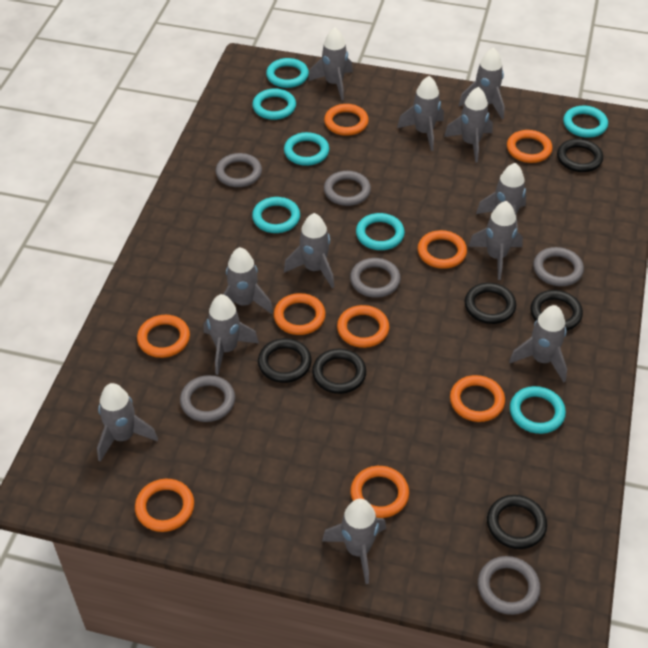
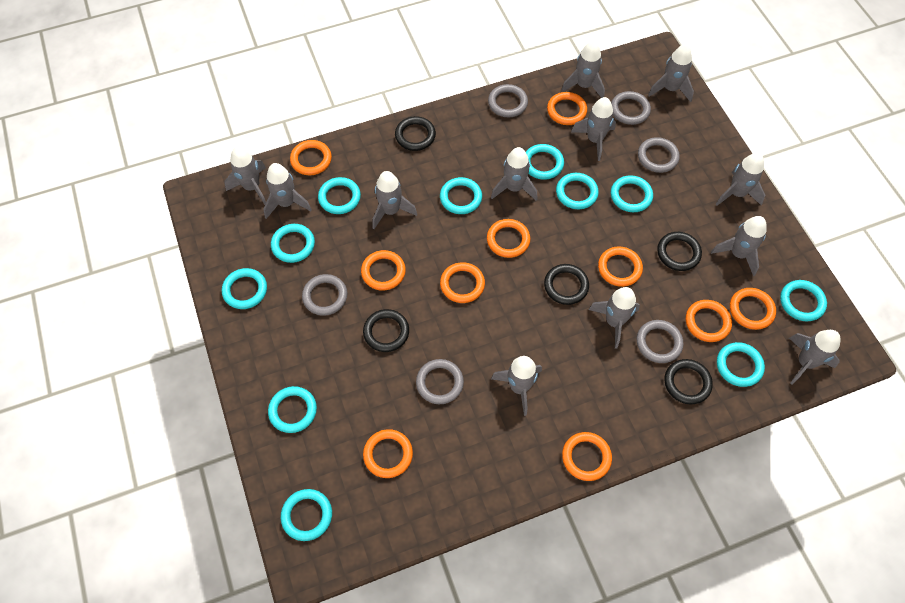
black ring: [258,338,311,383] [312,349,366,394] [465,283,516,324] [487,495,547,549] [531,290,583,331] [557,139,603,172] = 6 -> [363,309,409,352] [395,116,436,151] [544,264,589,305] [657,232,702,271] [664,359,713,404] = 5
orange ring: [135,479,194,532] [137,315,190,358] [274,293,326,335] [324,104,369,136] [337,305,389,348] [350,466,409,518] [418,230,467,269] [450,375,505,422] [507,130,553,163] = 9 -> [290,140,332,175] [361,250,406,291] [363,429,413,478] [440,262,485,303] [487,219,530,258] [547,92,587,125] [562,432,612,481] [598,246,643,287] [686,300,732,342] [730,288,776,330] = 10
turquoise ring: [252,88,296,120] [252,197,300,233] [266,58,309,88] [284,132,329,166] [356,213,405,250] [510,386,566,434] [563,106,608,138] = 7 -> [222,268,267,309] [268,386,317,433] [271,224,315,263] [281,489,332,541] [318,177,361,214] [440,177,482,214] [526,144,564,180] [556,173,599,209] [611,175,653,212] [717,342,765,387] [780,280,827,322] = 11

